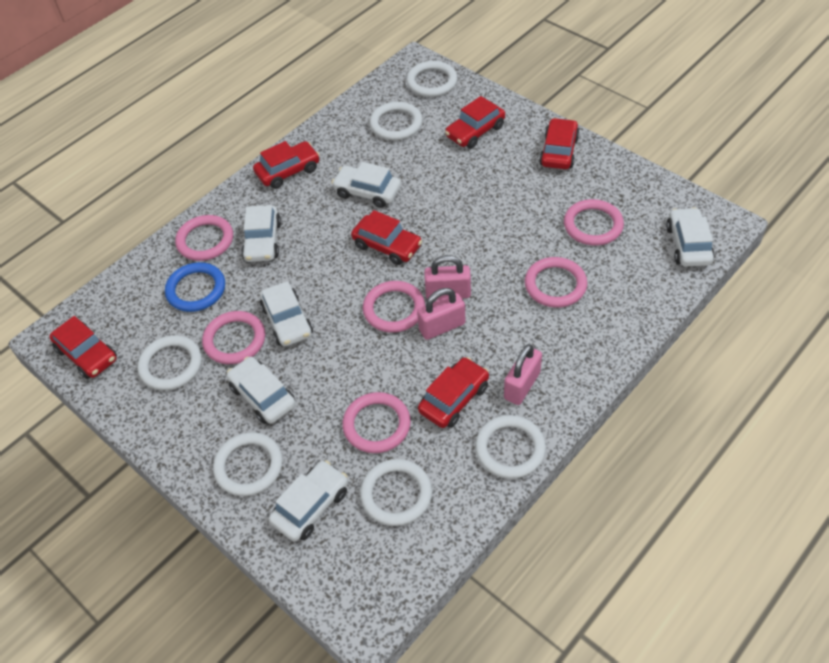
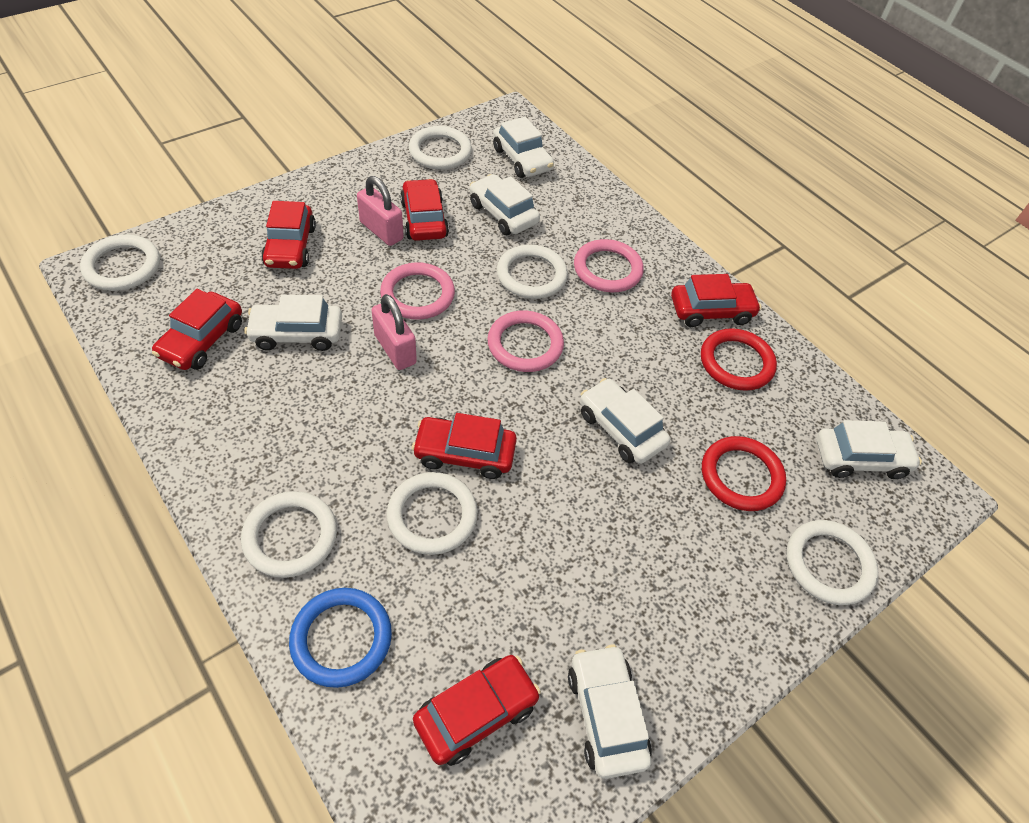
pink padlock: [417,288,465,340] [424,255,471,300] [504,344,542,405] = 3 -> [357,176,404,246] [371,294,417,370] = 2
pink ring: [175,215,233,261] [202,311,265,364] [342,392,411,453] [363,281,425,333] [525,257,587,308] [564,199,624,246] = 6 -> [380,262,455,320] [487,311,564,372] [574,239,644,292] = 3
red ring: none = 0 -> [701,328,777,391] [702,436,786,511] = 2

